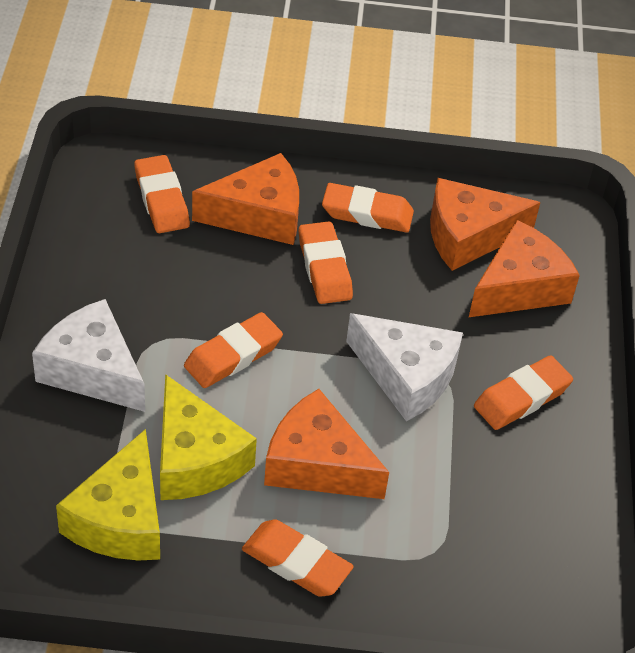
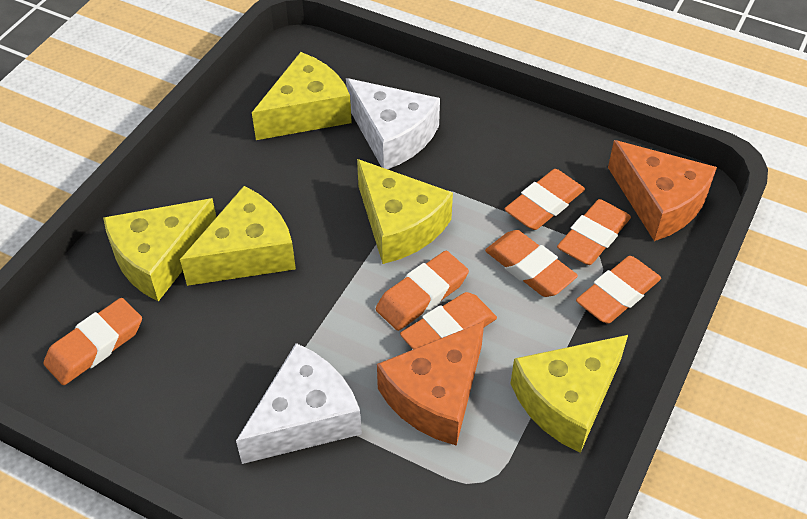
orange cheese: [192,153,299,245] [264,389,389,499] [430,178,540,271] [469,220,580,317] = 4 -> [377,321,484,446] [608,140,717,241] = 2
orange eraser: [134,155,190,233] [184,312,283,388] [242,519,354,597] [299,221,353,304] [322,183,414,232] [474,356,573,430] = 6 -> [43,298,142,385] [376,251,469,331] [400,292,497,349] [485,230,578,297] [505,169,585,230] [557,199,631,265] [576,256,661,324] = 7
yellow cheese: [56,429,160,560] [160,374,257,500] = 2 -> [103,198,216,302] [180,186,296,286] [252,52,352,140] [357,159,453,264] [510,335,628,453] = 5

